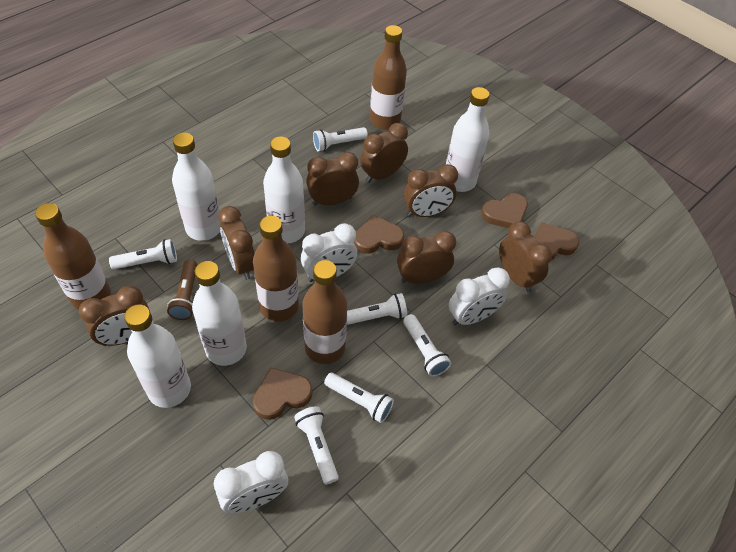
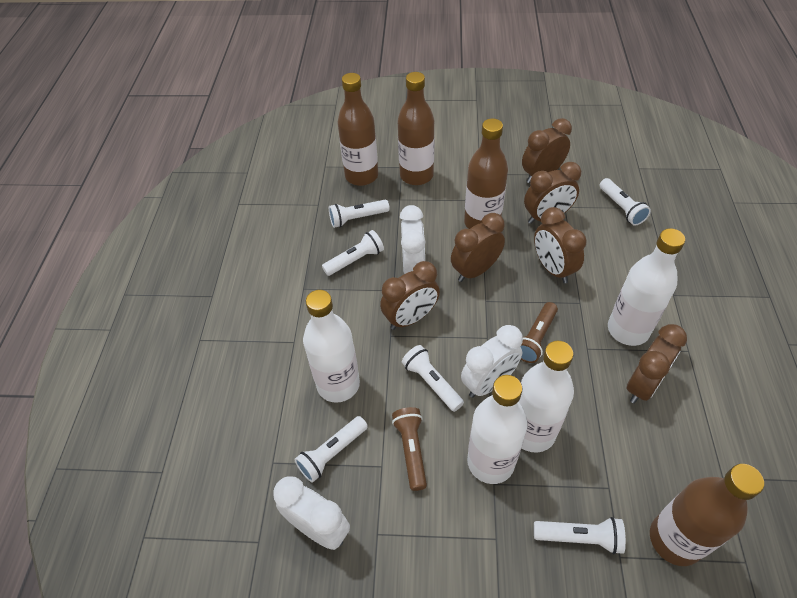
brown clock: [79,286,149,346] [218,206,255,280] [306,152,359,205] [360,123,408,183] [397,231,456,284] [404,164,458,217] [499,221,552,292] = 7 -> [380,261,440,330] [451,213,505,282] [522,118,572,183] [524,162,581,224] [534,207,587,283] [626,324,687,404] = 6
brown flashlight: [167,259,197,320] = 1 -> [392,407,427,491] [521,302,558,363] = 2
brown heart: [253,367,312,420] [354,215,404,254] [481,193,528,228] [535,222,579,260] = 4 -> none = 0
white bottle: [124,304,191,408] [172,133,221,241] [192,261,247,366] [263,136,305,243] [446,87,490,192] = 5 -> [303,290,360,403] [467,375,528,484] [518,341,574,453] [608,228,685,346] = 4

